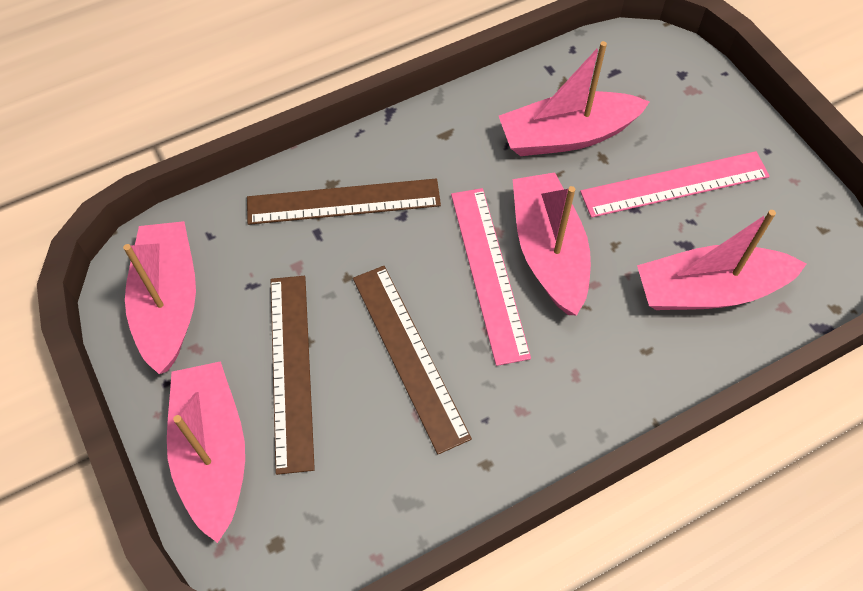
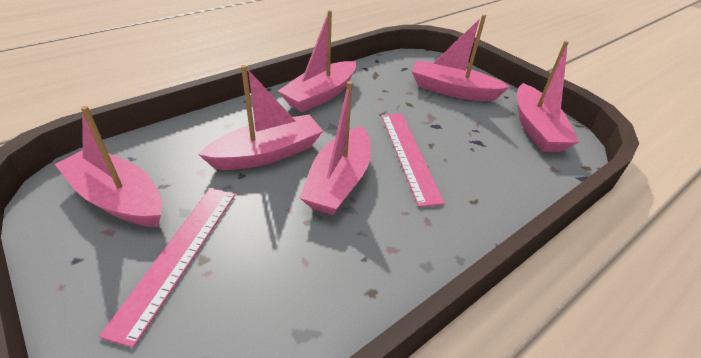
brown ruler: [247,179,441,225] [271,276,315,475] [353,266,472,454] = 3 -> none = 0
pink boat: [123,221,196,374] [167,361,245,543] [499,41,650,156] [513,172,591,316] [637,210,807,310] = 5 -> [55,106,162,227] [198,65,323,170] [278,10,356,112] [300,81,371,215] [411,15,510,101] [517,41,579,152] = 6

